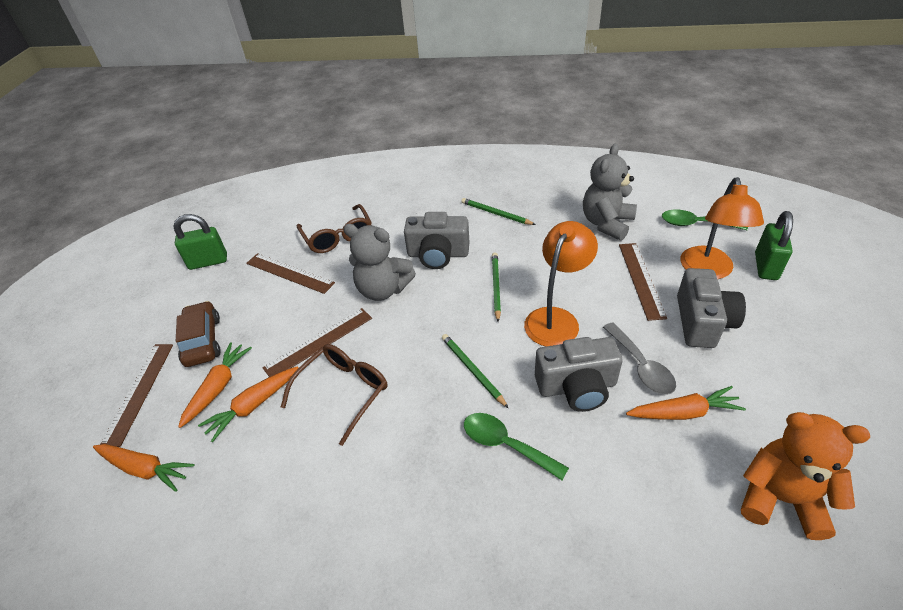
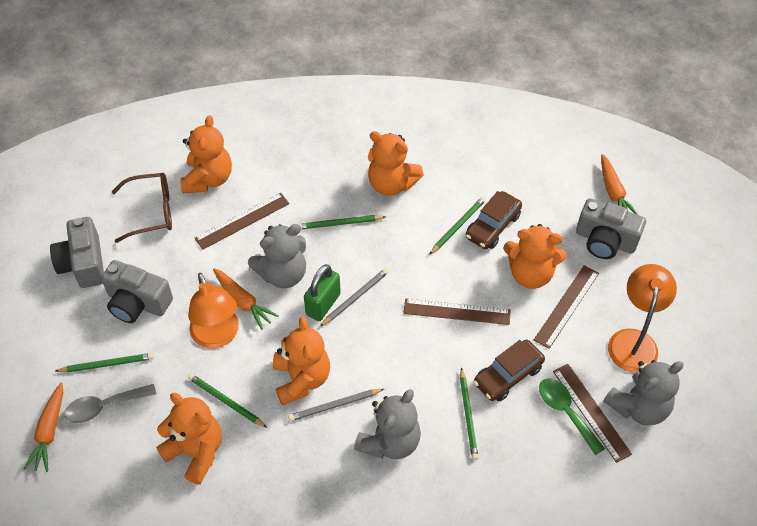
brown car: [176,301,221,367] = 1 -> [466,191,522,249] [473,340,545,401] = 2
brown glasses: [281,344,387,446] [297,204,372,253] = 2 -> [112,173,172,243] = 1
green padlock: [173,214,227,270] [755,211,793,280] = 2 -> [304,264,341,321] = 1
green pencil: [442,334,508,408] [461,198,536,225] [492,253,501,322] = 3 -> [56,353,154,372] [188,374,267,428] [298,215,386,229] [429,197,486,255] [460,367,478,460] = 5
green spoon: [464,413,569,480] [662,209,748,230] = 2 -> [539,378,605,455] = 1
grey pencil: none = 0 -> [288,389,384,421] [320,268,389,326] = 2
grey teddy bear: [343,224,416,301] [583,144,637,241] = 2 -> [248,224,306,288] [354,389,421,459] [603,360,684,426] = 3
orange carrot: [93,444,195,492] [178,342,252,428] [198,366,298,442] [626,386,746,420] = 4 -> [23,383,63,472] [213,268,279,330] [601,154,638,215] = 3
orange teddy bear: [741,412,870,540] = 1 -> [156,393,222,485] [180,115,232,194] [273,317,330,405] [368,131,424,196] [503,224,567,289] = 5

